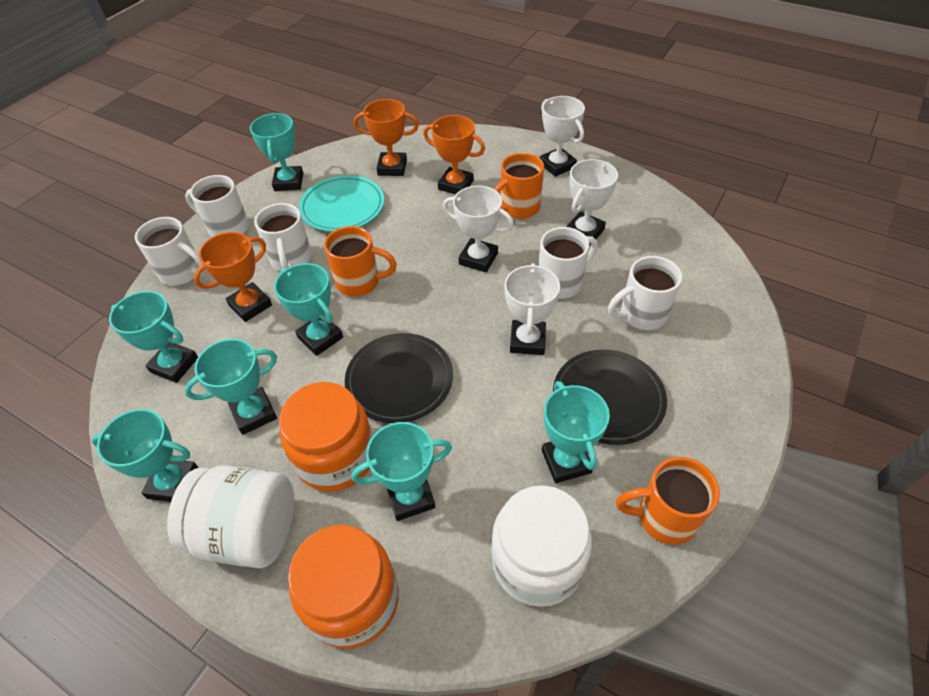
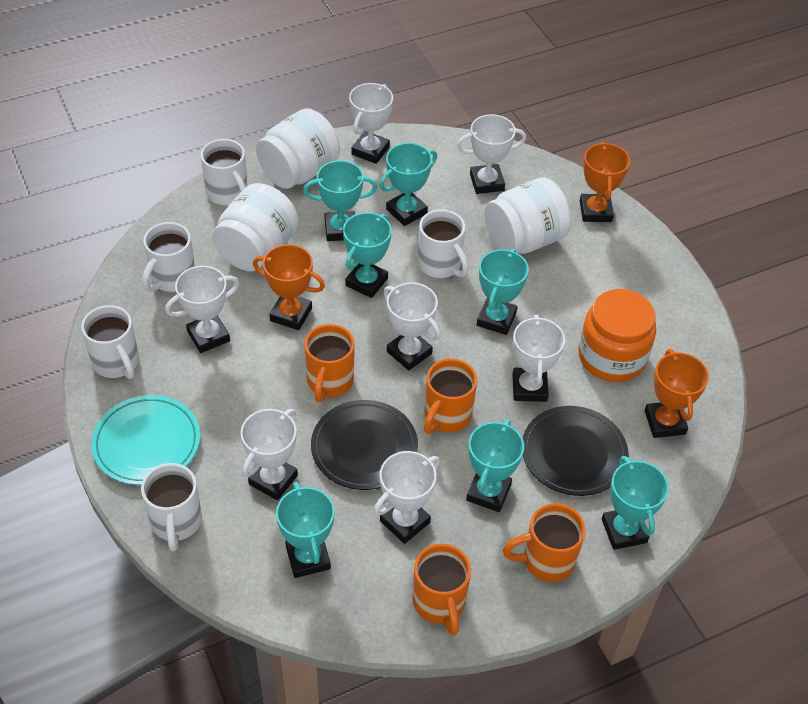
orange jar: [279,382,373,492] [288,525,399,649] = 2 -> [579,289,656,382] = 1
orange mug: [324,226,397,297] [494,153,544,219] [616,457,720,545] = 3 -> [304,324,355,402] [413,544,471,636] [424,359,477,434] [503,503,586,582] = 4
white jar: [167,465,294,568] [491,485,592,607] = 2 -> [212,183,299,271] [256,108,340,189] [484,178,571,254] = 3
white trophy: [443,186,514,272] [504,263,560,355] [540,96,585,177] [566,159,618,246] = 4 -> [165,266,239,353] [241,409,298,500] [349,83,393,164] [374,451,440,544] [383,282,441,371] [457,114,526,194] [513,315,565,402] = 7

